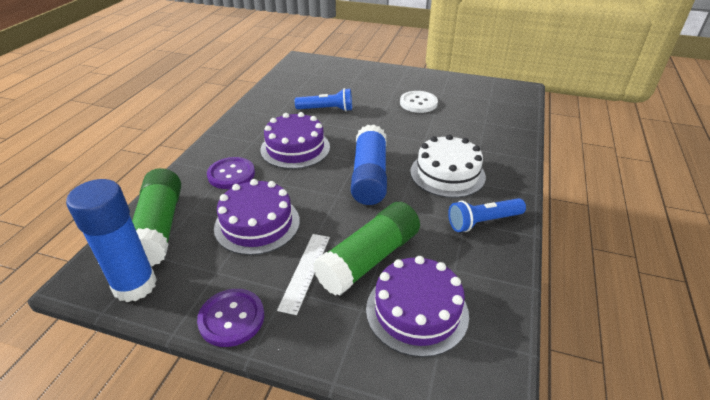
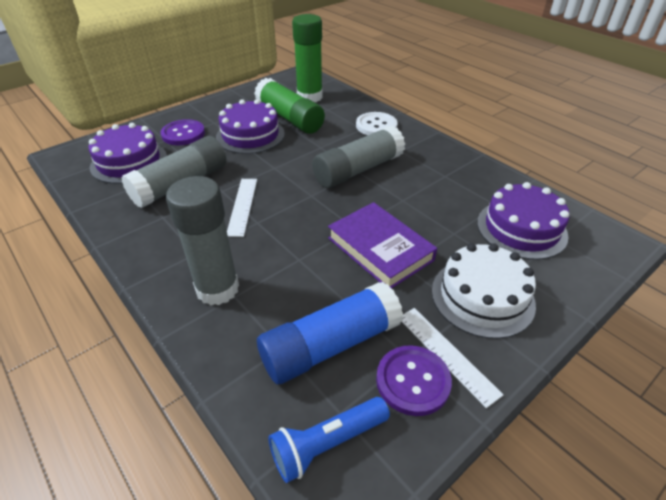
blue flashlight: [295,88,352,111] [448,198,526,232] = 2 -> [268,397,390,483] = 1
blue glue stick: [66,179,157,302] [351,125,387,205] = 2 -> [257,282,403,384] = 1
grey glue stick: none = 0 -> [121,136,226,208] [166,176,239,306] [312,126,405,188] = 3
purple book: none = 0 -> [328,202,437,289] = 1
white ruler: [277,234,330,315] = 1 -> [227,179,257,237] [402,308,503,408] = 2

